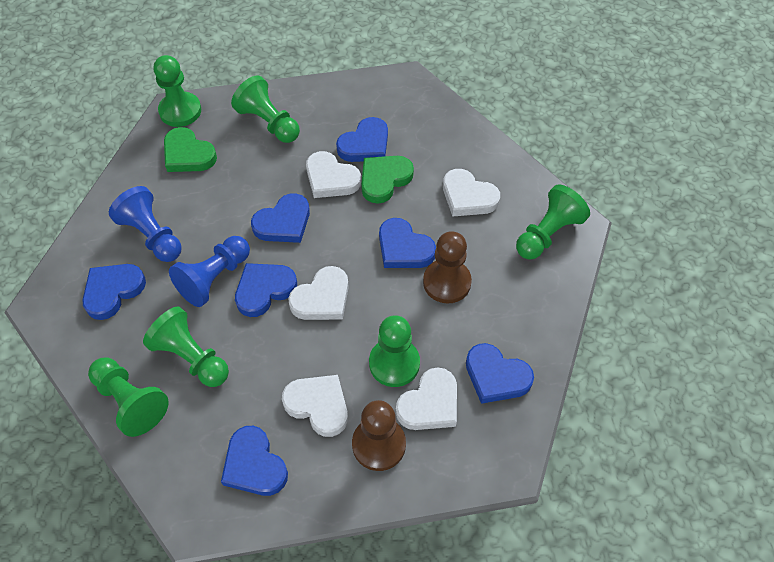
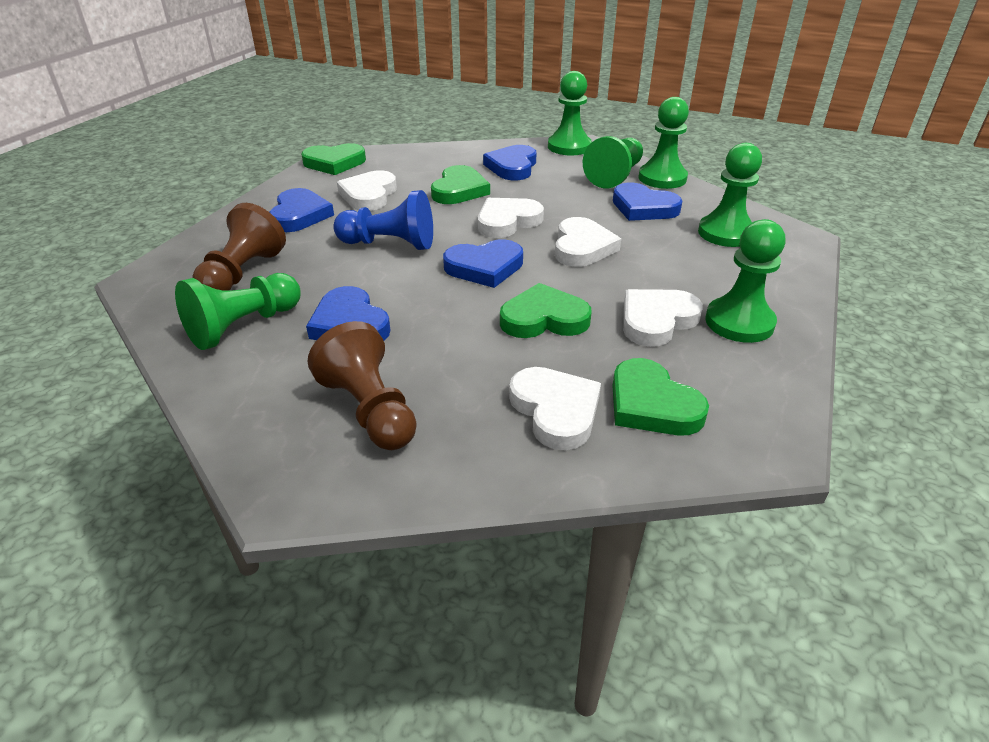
blue heart: [82,264,146,320] [221,426,288,496] [235,263,297,317] [251,193,310,243] [336,117,388,162] [379,218,436,268] [466,343,534,404] = 7 -> [270,188,334,232] [306,286,390,341] [443,239,523,288] [483,145,537,180] [613,183,682,221] = 5
blue pawn: [109,186,181,262] [169,236,250,307] = 2 -> [333,190,433,250] = 1
green heart: [164,127,217,172] [361,156,414,204] = 2 -> [301,143,366,175] [431,165,490,204] [500,283,591,338] [613,358,709,435] = 4

